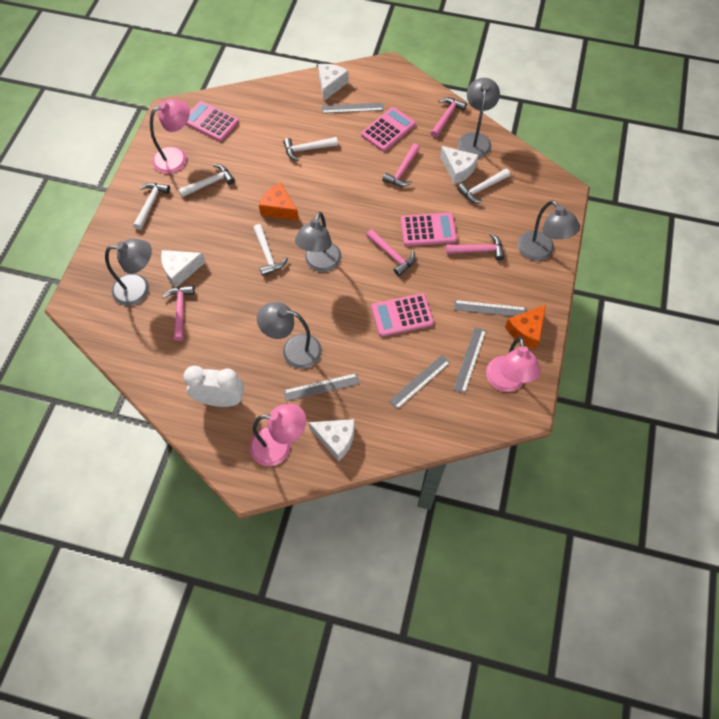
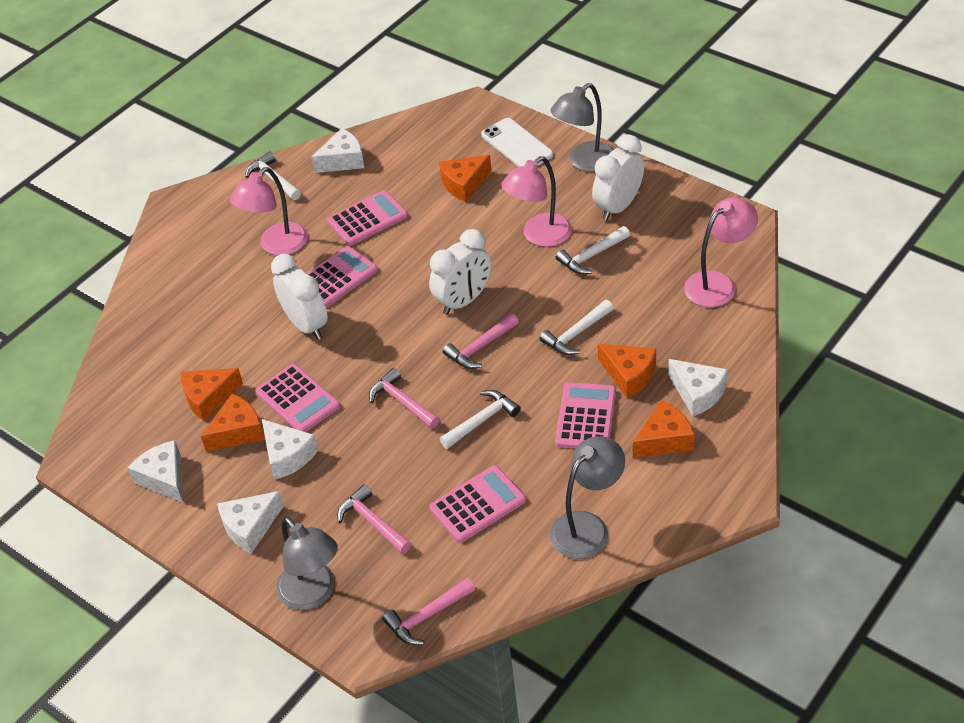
grey lamp: [105,239,152,306] [257,302,322,369] [295,212,341,272] [458,78,500,158] [518,200,580,261] = 5 -> [276,517,338,610] [550,436,625,559] [551,83,614,172] = 3
grey ruler: [283,373,360,401] [321,103,384,113] [389,355,451,409] [453,327,486,393] [454,300,526,316] = 5 -> none = 0
orange cheese: [259,183,299,220] [505,305,546,349] = 2 -> [181,368,243,421] [201,394,265,452] [439,155,492,202] [598,344,656,398] [633,400,695,458] = 5
pink calculator: [185,101,239,142] [361,107,416,152] [371,293,434,337] [401,213,457,246] = 4 -> [255,364,340,432] [307,246,378,308] [327,190,408,246] [429,465,526,543] [555,382,616,449] = 5
pink hammer: [162,285,194,341] [366,229,415,276] [382,144,420,187] [431,98,467,138] [446,233,505,261] = 5 -> [337,484,412,554] [369,368,440,429] [382,578,475,645] [443,313,519,369] = 4
white cheese: [161,250,205,288] [309,419,354,461] [318,64,349,101] [440,146,478,185] = 4 -> [128,440,183,502] [217,491,284,554] [262,419,318,480] [311,128,364,173] [668,359,728,417] = 5
white clock: [183,366,244,407] = 1 -> [271,254,328,340] [429,229,491,315] [592,135,644,221] = 3
white hammer: [133,183,170,230] [178,164,235,197] [253,224,288,276] [283,137,338,161] [457,169,510,203] = 5 -> [245,151,301,200] [440,390,521,449] [540,300,614,355] [556,226,630,274] = 4
white phone: none = 0 -> [481,118,553,167] = 1

